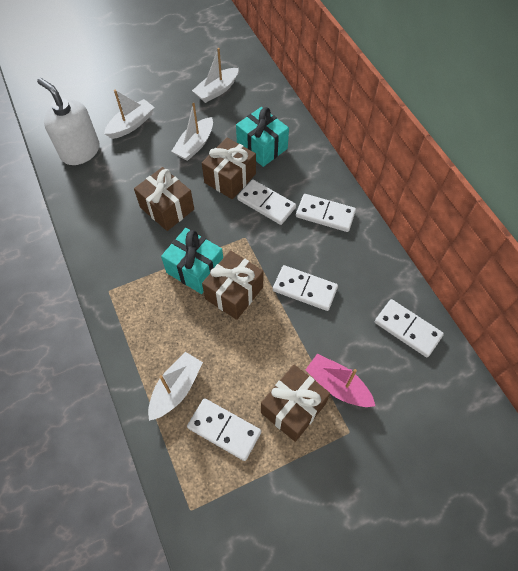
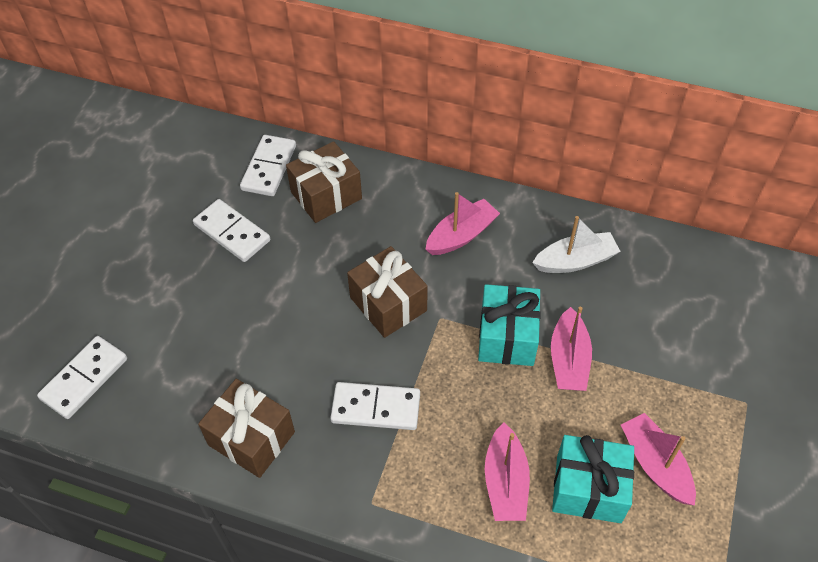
brown gift: [134,167,194,231] [202,138,256,199] [202,250,264,320] [261,365,330,442] = 4 -> [198,379,295,478] [286,141,362,223] [347,246,428,338] = 3
pink boat: [305,354,375,407] = 1 -> [425,192,500,255] [485,422,530,521] [551,307,592,391] [621,413,696,506] = 4
white boat: [104,90,155,139] [148,352,203,421] [171,103,213,161] [192,48,239,103] = 4 -> [532,216,621,273] = 1
white domino: [187,398,261,461] [237,179,296,225] [273,265,338,311] [296,194,356,232] [375,299,444,357] = 5 -> [37,336,127,419] [193,199,270,262] [240,135,296,196] [330,382,420,430] = 4
white soap dispenser: [37,78,99,165] = 1 -> none = 0

